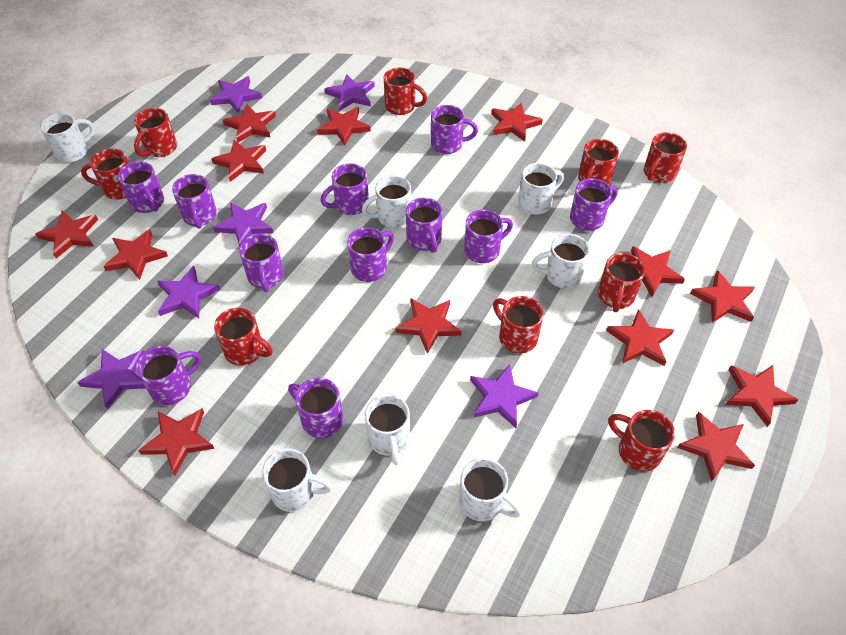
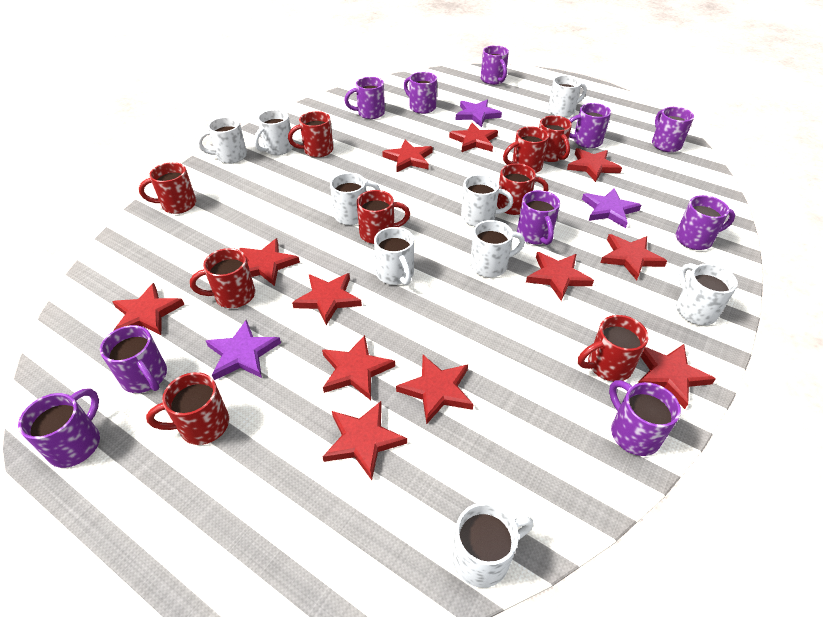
purple mug: [118,161,164,213] [136,346,201,405] [172,174,217,228] [239,234,284,292] [288,378,344,438] [321,163,369,215] [347,227,394,282] [406,198,442,253] [431,105,478,154] [464,210,513,263] [570,178,618,231] = 11 -> [18,389,100,468] [100,325,167,393] [344,77,385,119] [404,72,437,114] [481,45,509,85] [517,190,560,245] [569,103,611,148] [609,380,681,456] [652,107,694,152] [676,195,735,250] = 10
purple star: [77,349,146,410] [157,266,220,318] [210,76,262,113] [213,202,273,246] [325,74,375,111] [470,364,539,428] = 6 -> [206,319,281,380] [455,100,502,127] [582,188,641,228] = 3
red star: [36,211,98,259] [103,229,168,280] [138,408,215,476] [211,140,266,182] [223,104,276,143] [317,107,371,145] [396,299,462,354] [491,103,543,142] [606,309,674,366] [631,246,685,297] [677,412,755,482] [690,270,755,323] [726,365,798,427] = 13 -> [112,283,185,335] [239,238,300,286] [292,273,362,325] [322,335,395,400] [323,401,407,480] [382,140,433,172] [396,355,473,424] [449,123,498,153] [526,252,594,301] [567,148,622,182] [600,234,667,280] [638,344,716,409] = 12
white mug: [40,113,95,163] [262,449,333,512] [362,175,411,227] [365,394,410,465] [459,458,522,521] [518,163,564,215] [532,234,590,288] = 7 -> [198,117,247,164] [254,109,293,155] [330,173,380,225] [374,227,414,285] [452,502,534,588] [461,174,513,226] [470,220,525,277] [548,75,587,117] [676,263,738,325] = 9

